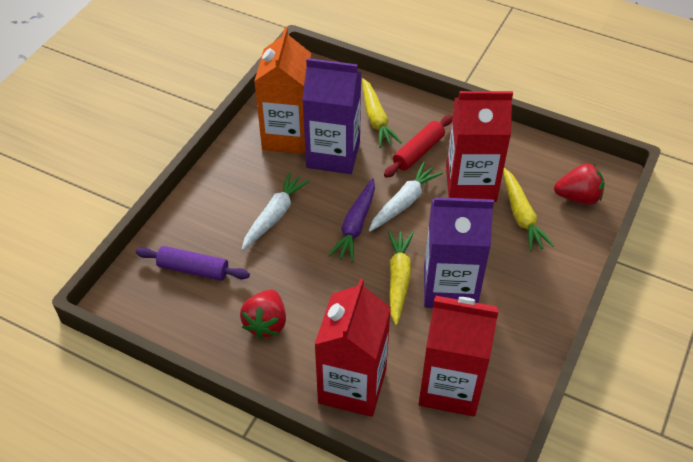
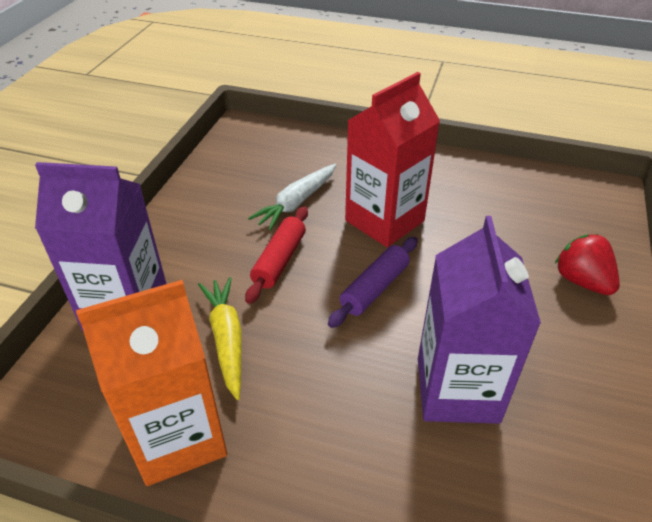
purple carrot: [328,178,375,262] = 1 -> none = 0
red carton: [314,279,391,417] [419,296,499,416] [446,91,513,202] = 3 -> [345,72,440,247] = 1
red strawberry: [240,289,286,339] [554,163,604,205] = 2 -> [555,234,620,295] = 1
white carrot: [242,172,310,250] [369,162,443,232] = 2 -> [248,164,336,231] = 1
yellow carrot: [362,78,402,148] [388,231,414,325] [503,168,554,252] = 3 -> [198,277,242,400] = 1

